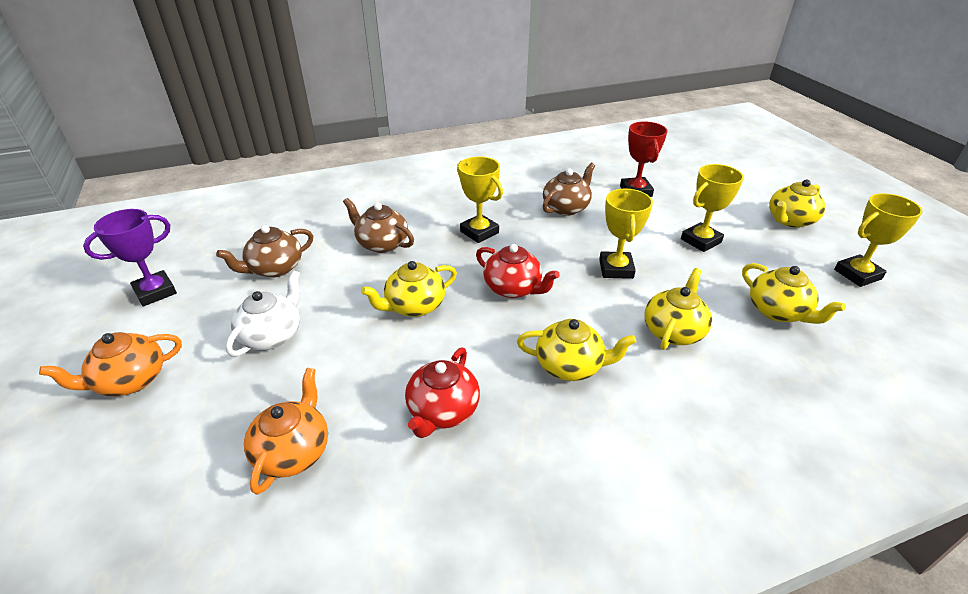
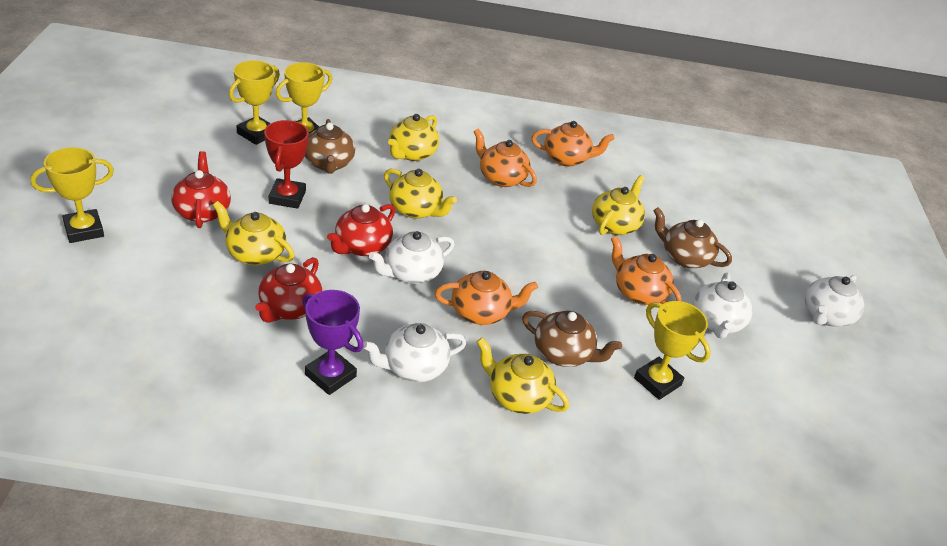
orange teapot: [39,332,182,396] [244,368,328,495] = 2 -> [435,271,538,325] [473,129,537,187] [531,121,615,167] [611,236,681,305] = 4
red teapot: [405,348,480,438] [476,244,560,298] = 2 -> [171,151,231,228] [255,257,322,323] [327,204,395,256] = 3
white teapot: [226,270,300,356] = 1 -> [363,323,467,382] [369,231,455,284] [693,273,753,339] [805,275,864,327] = 4

